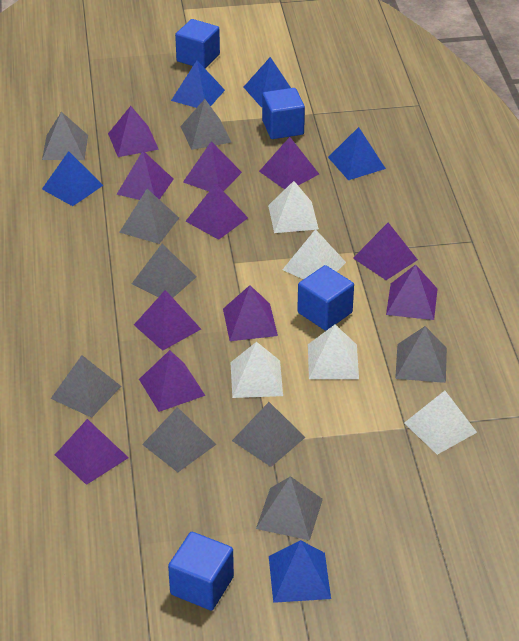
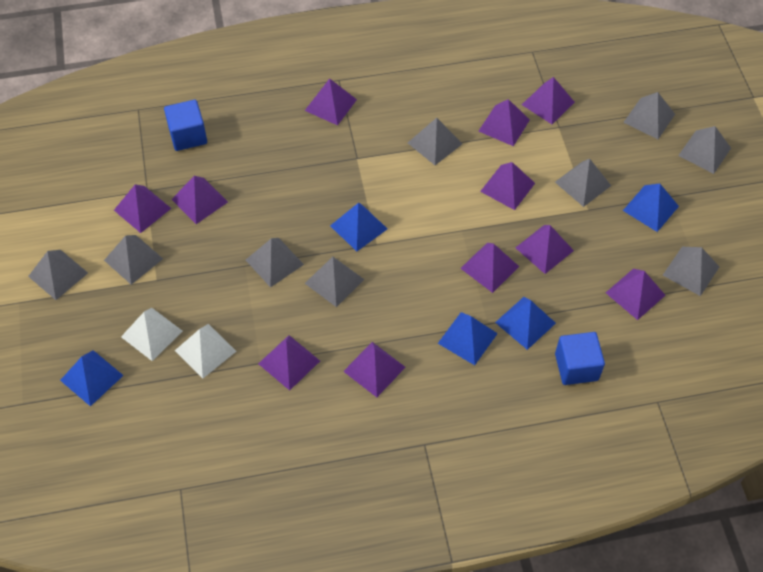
blue cube: [168,532,234,610] [175,19,220,68] [262,88,305,139] [297,265,354,331] = 4 -> [164,100,207,151] [555,332,605,385] = 2
white pyramid: [230,342,283,398] [268,181,319,233] [282,229,346,279] [308,325,359,379] [404,391,477,455] = 5 -> [121,308,182,361] [175,324,236,379] = 2

